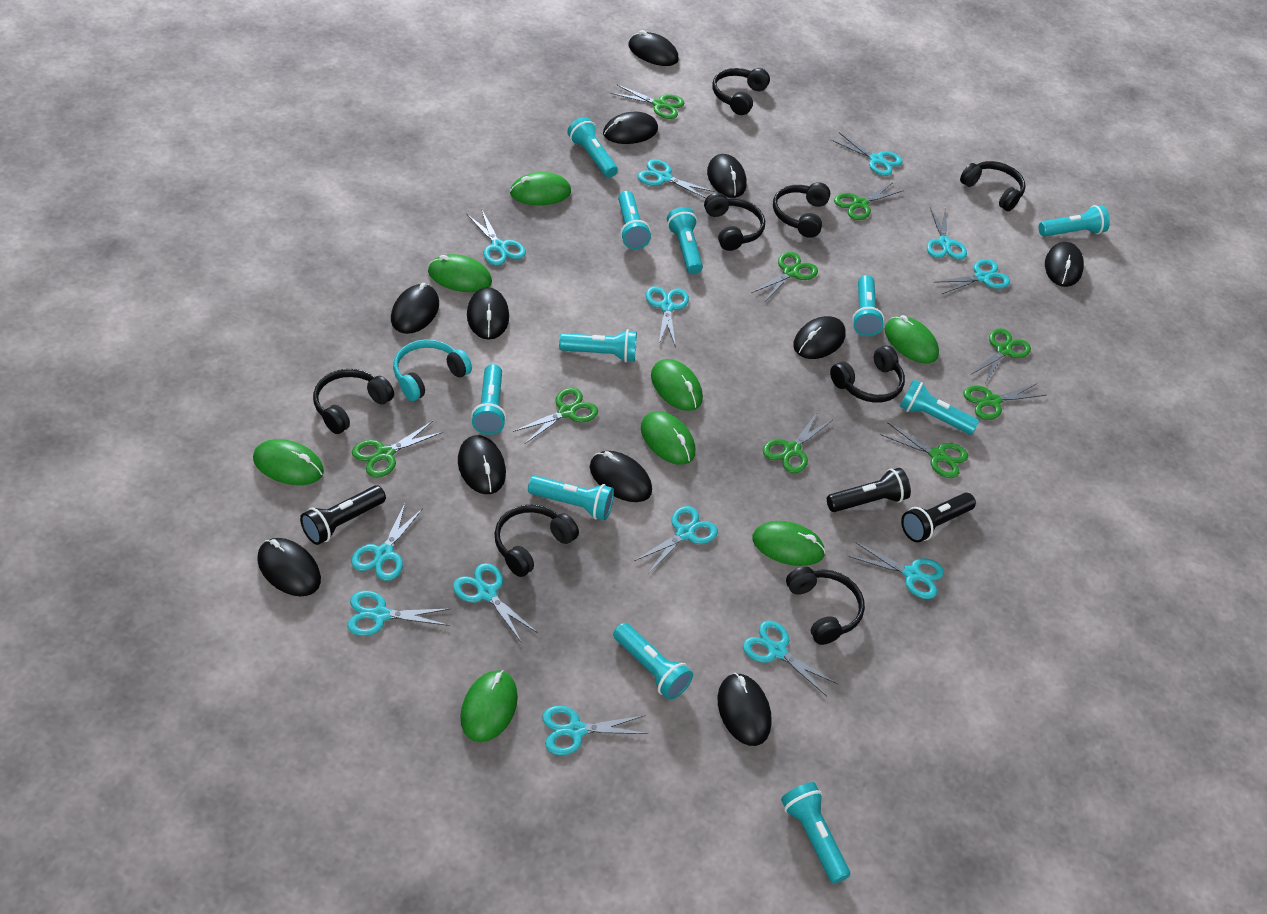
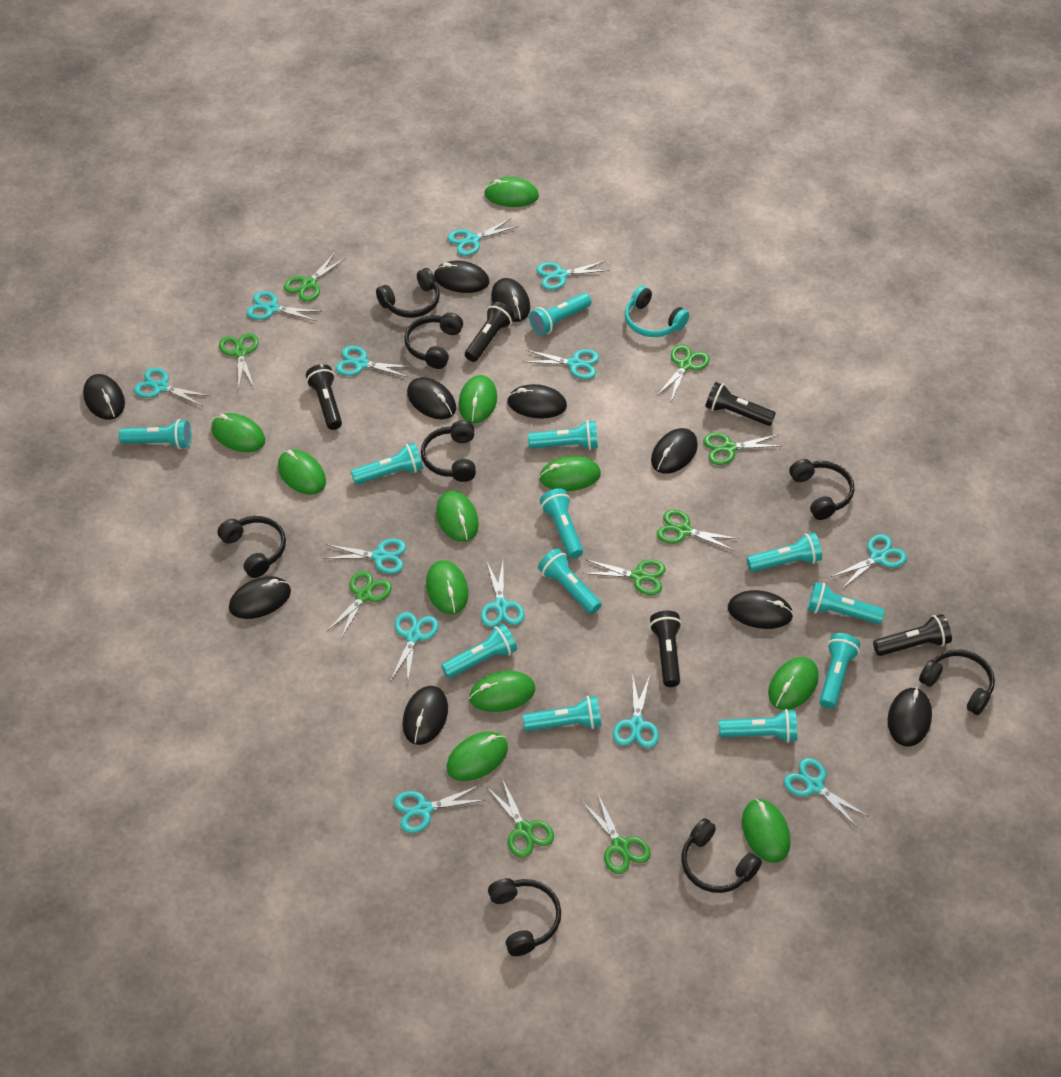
black flashlight: [300,485,386,545] [827,468,911,512] [901,493,976,542] = 3 -> [306,364,342,430] [465,302,514,362] [649,611,682,687] [705,382,776,426] [873,614,952,656] = 5
black mouse: [257,538,321,596] [391,283,439,334] [458,435,506,494] [467,287,509,340] [590,451,652,502] [603,112,658,144] [629,30,679,66] [707,154,747,198] [717,673,772,746] [793,316,846,359] [1045,242,1084,287] = 11 -> [83,374,125,420] [229,576,291,619] [402,686,448,745] [407,377,456,419] [434,261,489,293] [491,278,530,322] [507,384,567,419] [651,428,698,474] [728,590,794,629] [888,687,932,747] = 10
green mouse: [253,439,324,485] [428,254,492,292] [460,670,518,742] [510,172,571,205] [641,411,695,465] [651,359,703,411] [752,521,826,566] [885,315,939,363] = 8 -> [211,413,265,452] [278,449,326,495] [426,560,468,614] [436,491,479,542] [446,731,508,781] [459,375,497,423] [469,671,535,712] [484,177,539,207] [539,456,601,491] [742,799,790,863] [768,657,819,710] = 11
turquoise flashlight: [471,364,506,435] [528,476,614,520] [559,329,637,362] [567,117,618,178] [613,623,693,700] [618,191,651,249] [667,207,703,274] [781,782,850,884] [852,275,884,336] [900,380,979,435] [1038,205,1110,237] = 11 -> [119,419,191,449] [351,443,423,485] [441,624,517,678] [522,696,601,731] [528,420,598,450] [529,293,592,336] [538,549,602,614] [540,488,583,559] [719,709,797,743] [747,533,822,572] [807,582,885,624] [819,633,860,709] = 12

